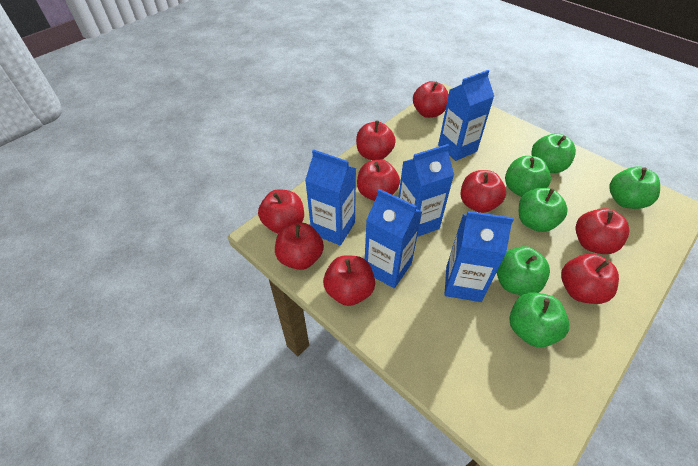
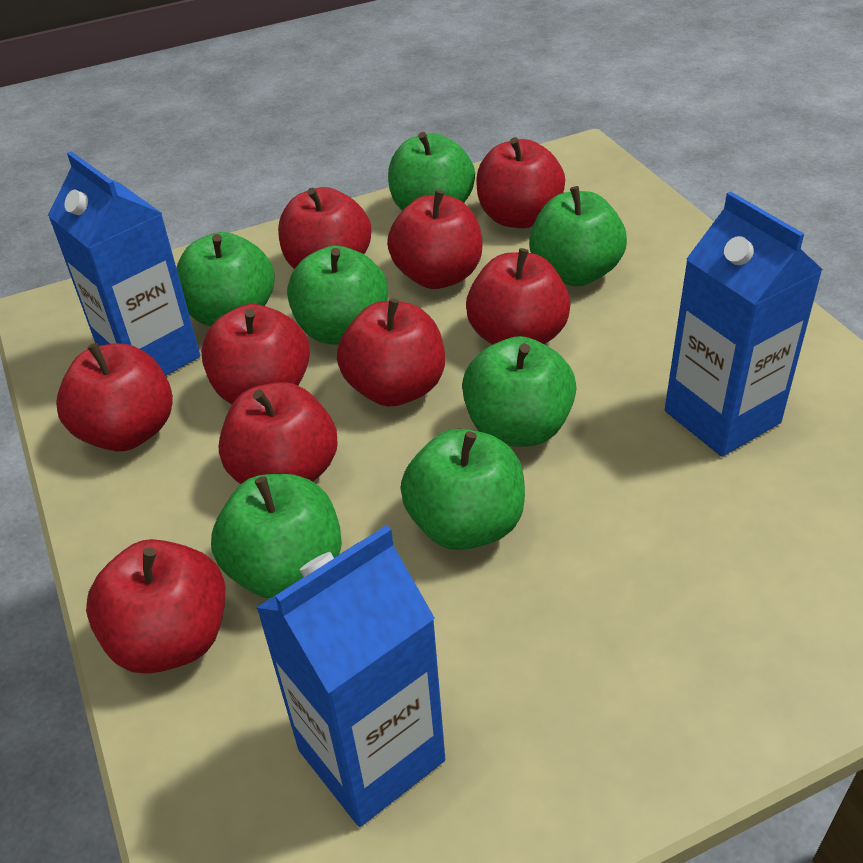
blue carton: [305,149,356,245] [365,189,422,288] [398,144,454,237] [438,70,494,161] [444,211,514,302] = 5 -> [48,151,200,376] [256,525,445,827] [665,192,823,457] = 3
green apple: [496,246,550,295] [505,156,551,197] [509,292,569,347] [519,188,568,232] [531,133,576,173] [609,166,660,209] = 6 -> [177,232,274,327] [211,474,342,598] [287,246,388,345] [388,132,475,211] [400,429,525,550] [462,336,576,447] [529,186,627,286] = 7

